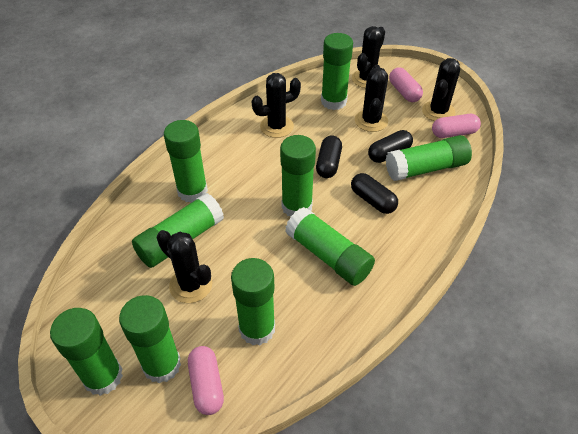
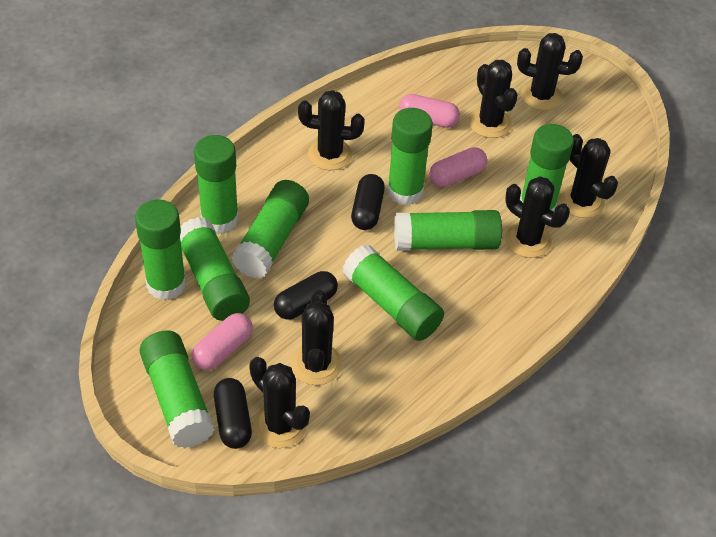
black cactus: [157,230,212,303] [251,73,301,138] [352,26,385,88] [355,65,388,132] [422,58,460,121] = 5 -> [249,357,310,448] [291,290,342,385] [298,90,365,170] [469,60,518,138] [505,176,570,258] [517,33,583,111] [559,134,618,218] = 7

